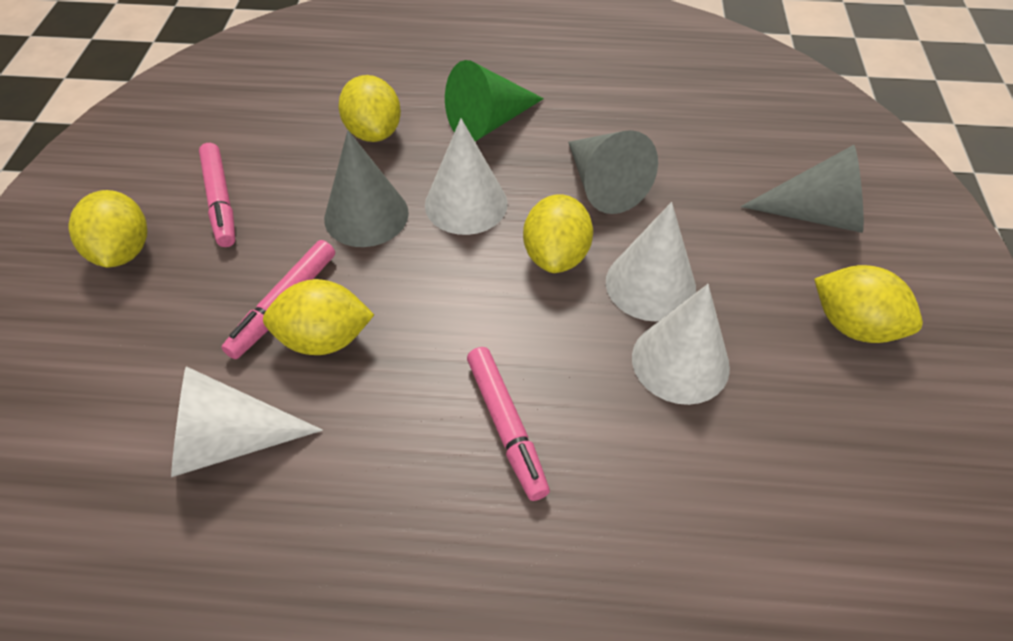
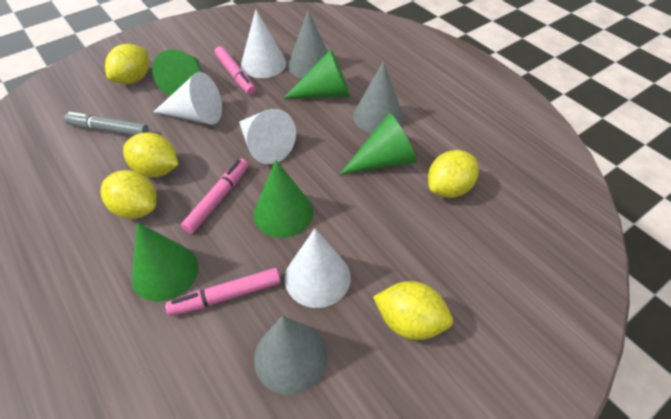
green cone: [445,60,544,141] = 1 -> [131,222,198,302] [152,49,201,96] [254,160,313,238] [284,49,350,98] [340,113,417,174] = 5
grey marker: none = 0 -> [64,112,149,136] = 1

